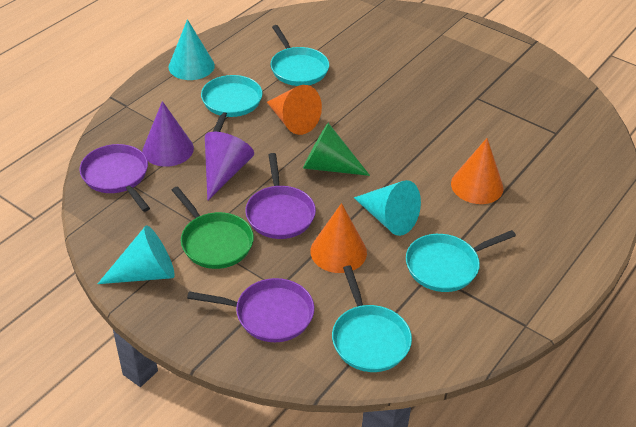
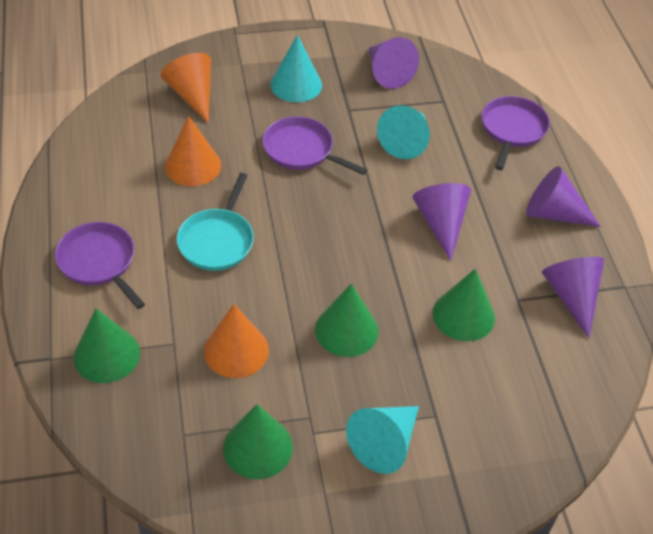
green cone: [303,123,370,176] = 1 -> [74,309,140,383] [223,404,293,479] [315,283,379,357] [433,269,495,341] = 4
green pan: [172,187,254,269] = 1 -> none = 0
purple cone: [143,101,194,167] [205,132,254,201] = 2 -> [369,37,419,89] [413,183,471,261] [526,166,601,227] [542,257,604,338] = 4
turquoise pan: [201,75,263,132] [270,25,329,86] [332,265,412,372] [406,230,516,292] = 4 -> [176,173,254,271] = 1

